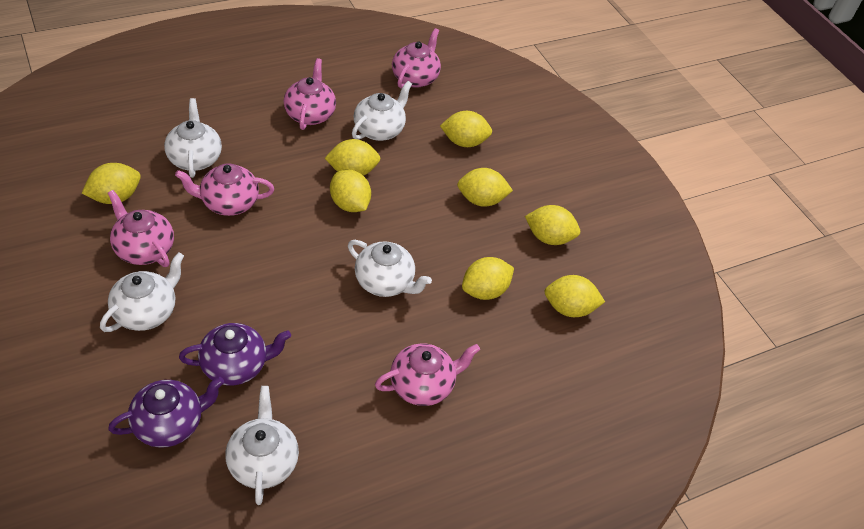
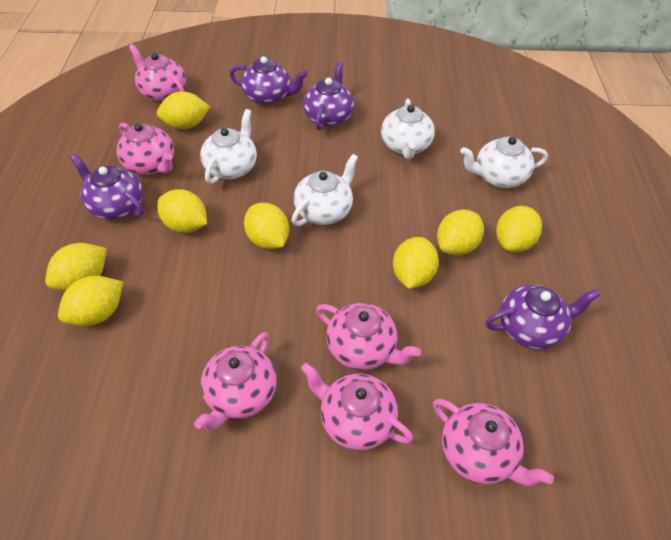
pink teapot: [108,190,174,267] [175,163,274,216] [284,58,336,130] [375,343,480,406] [392,28,441,88] = 5 -> [117,123,174,175] [129,44,186,102] [194,332,277,430] [301,363,413,451] [316,303,421,370] [433,399,554,486] = 6
purple teapot: [108,377,224,448] [179,323,291,385] = 2 -> [70,154,144,220] [230,56,308,105] [303,62,354,131] [486,284,601,349] = 4
white teapot: [100,252,184,332] [164,98,222,178] [225,386,299,505] [348,240,432,297] [352,81,412,141] = 5 -> [200,109,257,184] [292,154,358,226] [381,99,435,159] [460,137,548,188] = 4

